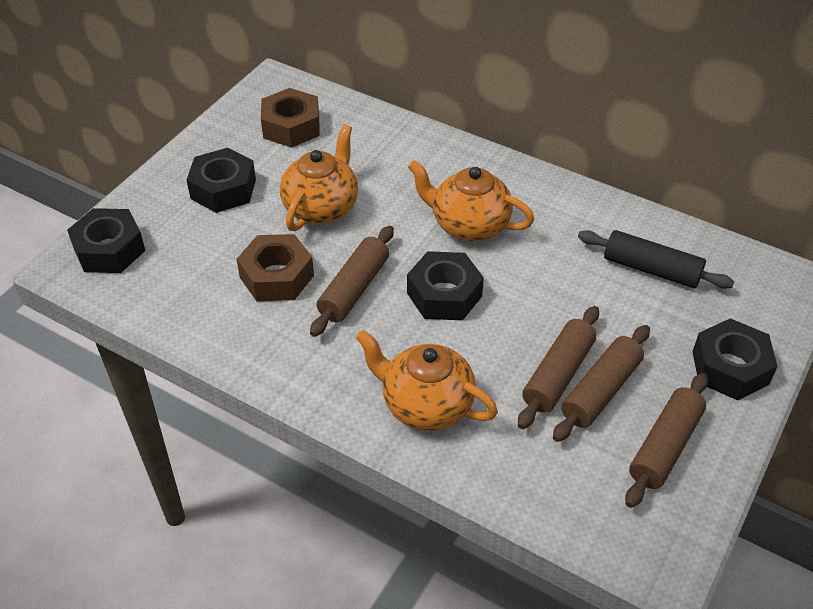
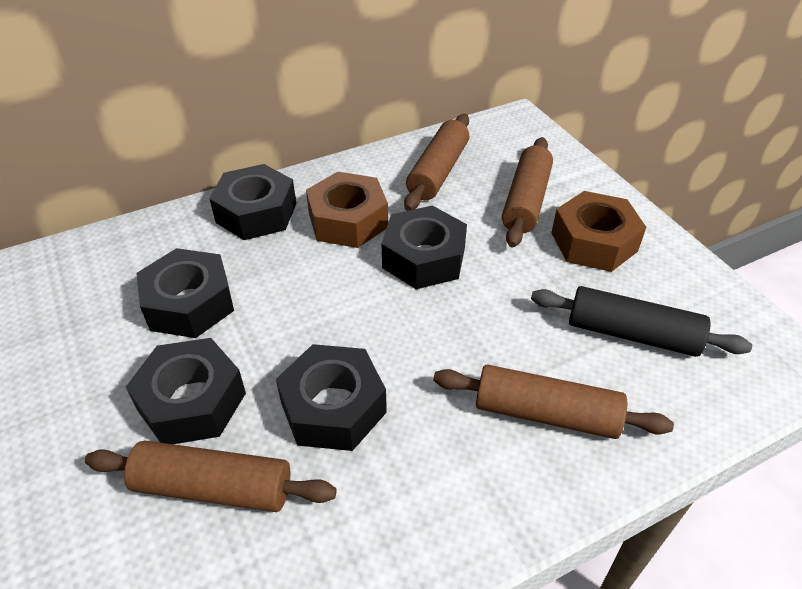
black nut: [67,208,146,273] [187,148,256,213] [407,251,484,320] [692,318,778,400] = 4 -> [126,338,246,444] [136,248,234,338] [209,164,296,240] [276,344,387,451] [382,205,467,289] = 5
orange teapot: [280,124,358,231] [356,330,498,431] [408,160,534,241] = 3 -> none = 0

